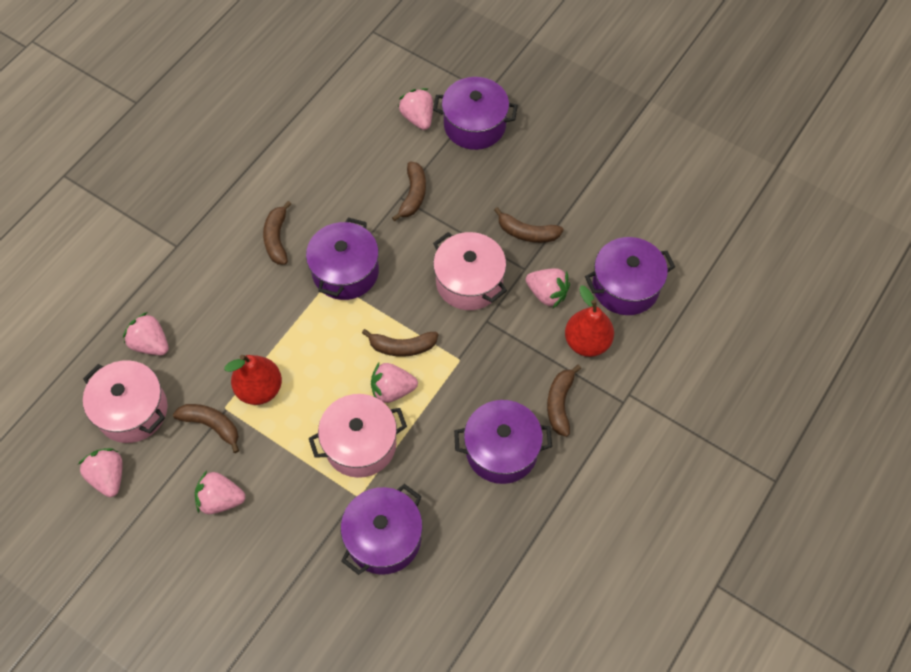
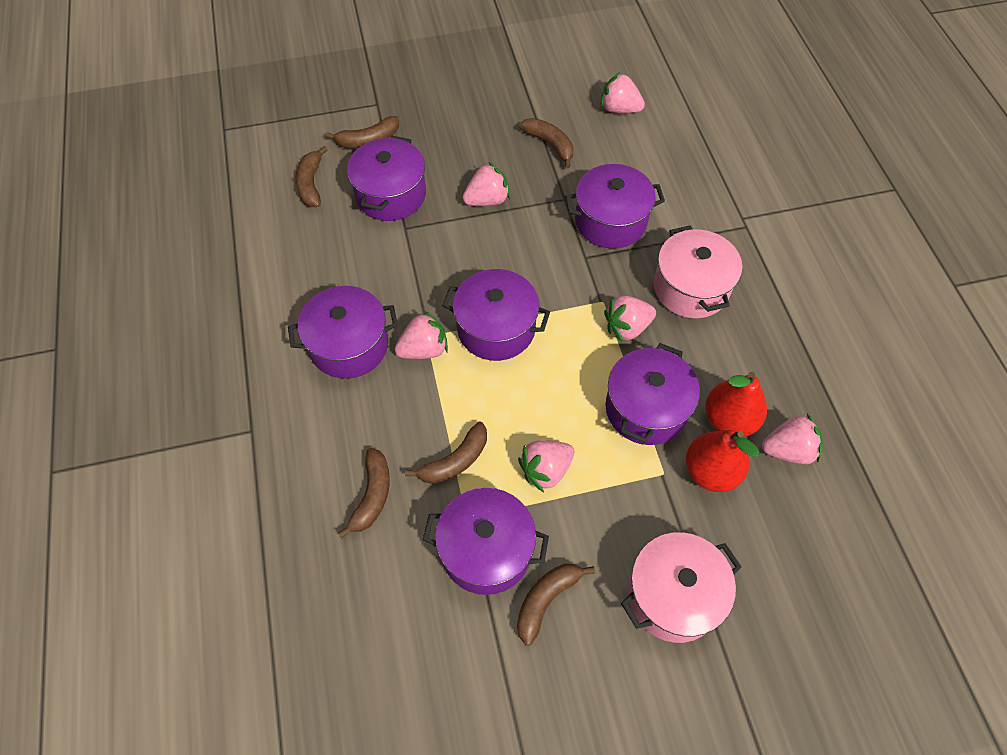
pink pot: [83,360,168,443] [309,394,407,478] [433,232,507,310] = 3 -> [621,532,742,643] [654,226,742,318] = 2
purple pot: [306,218,379,300] [341,484,423,575] [433,77,518,150] [454,400,552,484] [585,237,675,315] = 5 -> [288,286,398,379] [347,136,426,221] [423,488,549,595] [442,269,550,361] [565,164,665,249] [605,343,700,445] = 6

